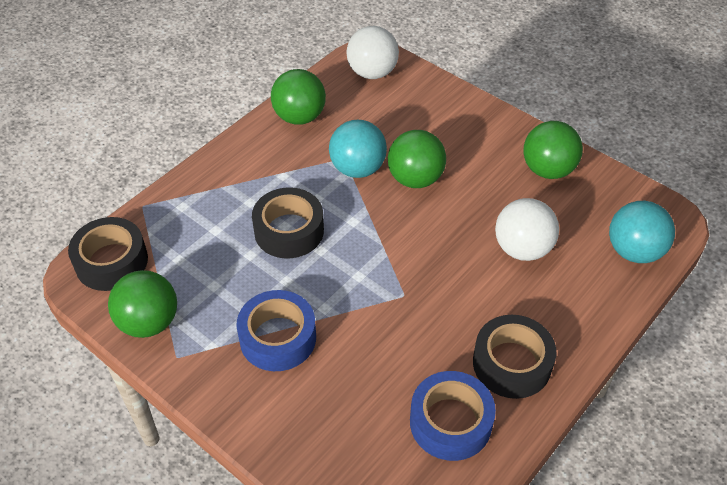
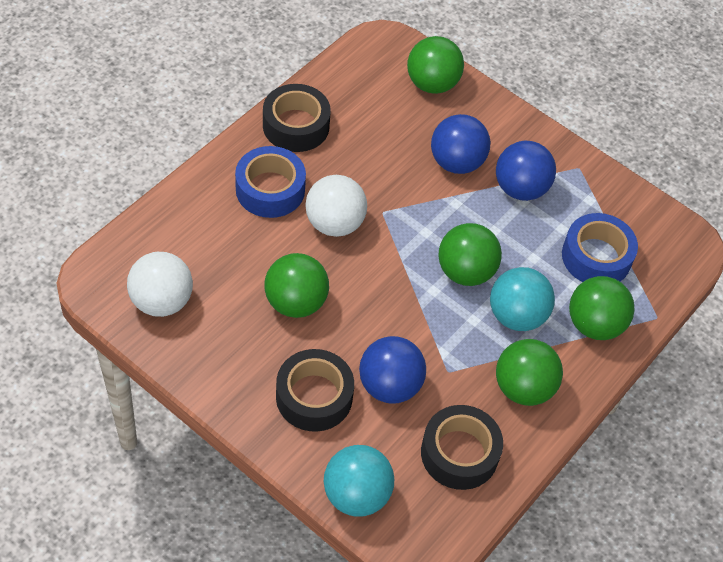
blue ball: none = 0 -> [359,336,426,404] [431,114,490,174] [496,141,556,201] = 3
green ball: [108,270,177,338] [271,69,326,125] [388,130,446,188] [523,121,583,179] = 4 -> [265,253,329,318] [407,36,464,94] [438,223,502,286] [496,339,563,406] [569,276,635,340] = 5

